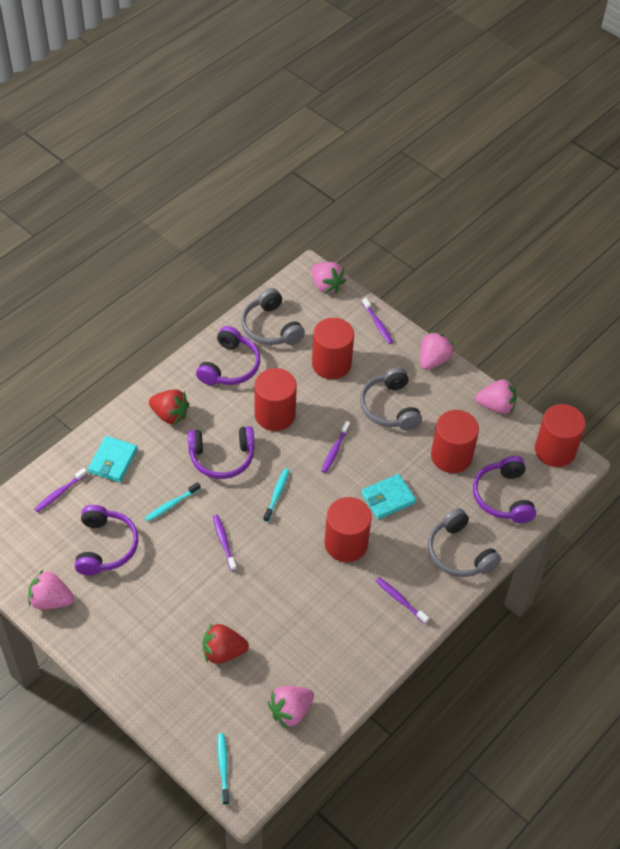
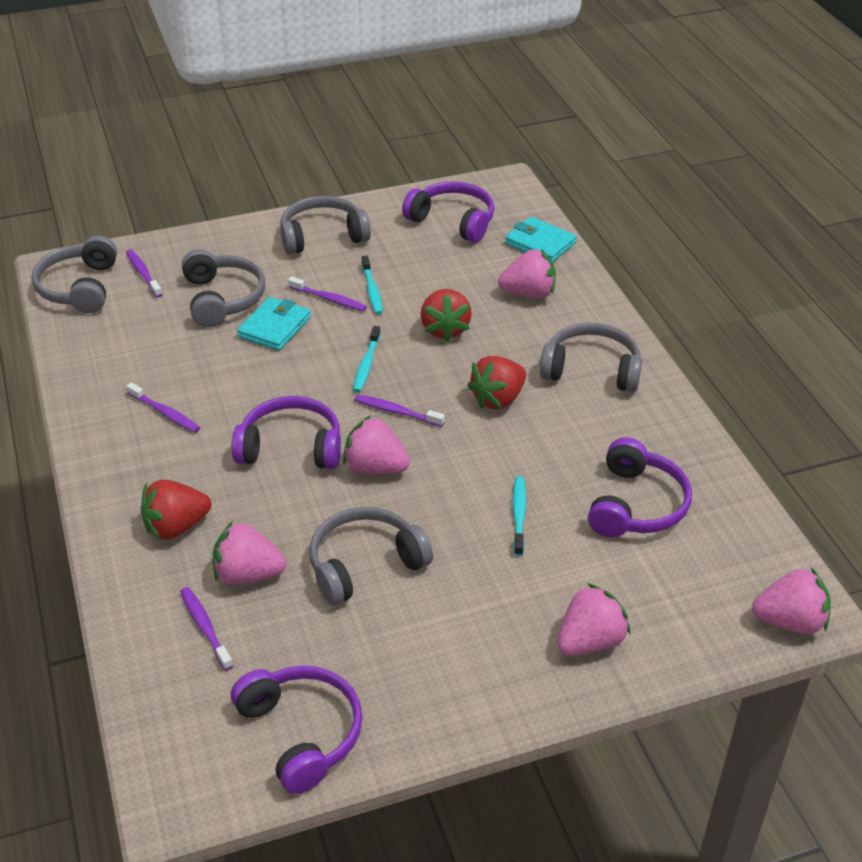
grey headphones: [241,288,305,345] [360,367,422,430] [428,508,501,577] = 3 -> [32,235,117,313] [182,249,265,327] [280,196,371,255] [309,507,433,605] [540,322,642,392] = 5
red cylinder: [255,368,297,431] [312,318,354,379] [324,497,372,562] [431,410,479,473] [535,404,586,467] = 5 -> none = 0
red strawberry: [149,390,189,425] [202,623,249,664] = 2 -> [141,479,211,540] [421,289,472,342] [467,356,526,409] = 3

